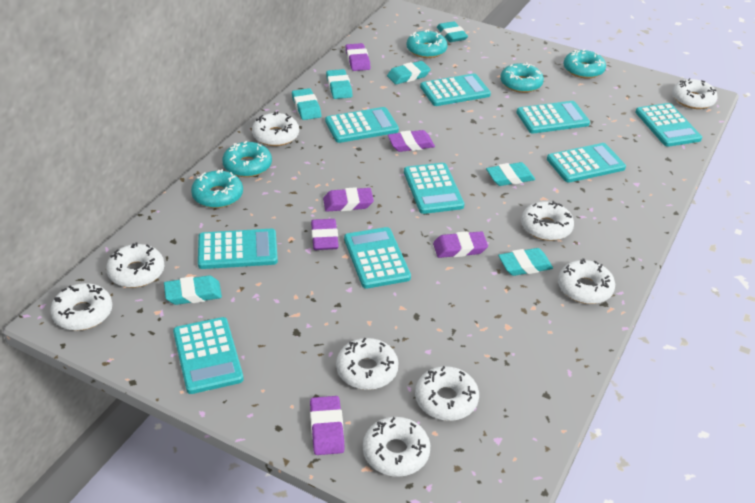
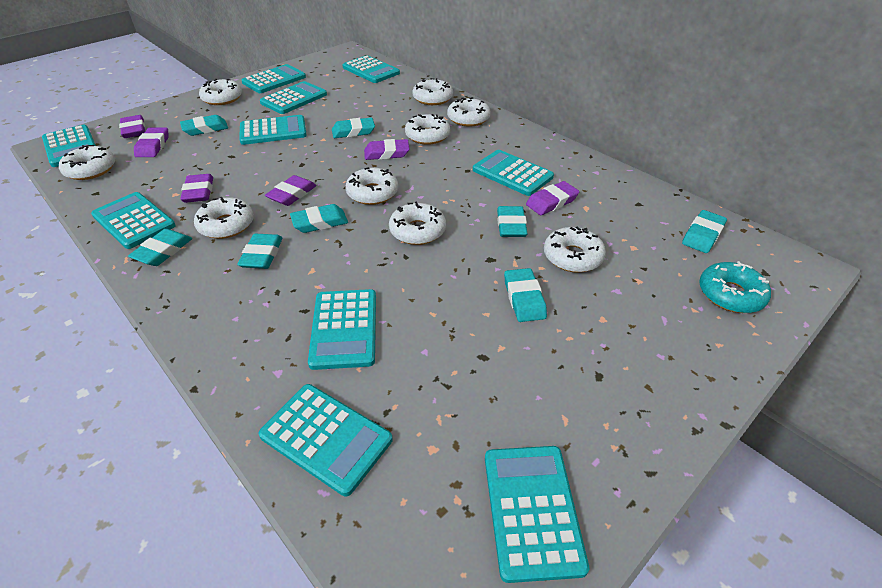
turquoise calculator: [173,317,244,394] [198,229,278,269] [325,107,399,143] [344,227,411,289] [404,163,464,214] [420,73,491,106] [516,101,590,134] [547,143,626,183] [635,103,702,147] = 9 -> [42,125,96,167] [91,192,176,249] [239,115,307,145] [242,64,306,93] [259,384,393,497] [260,81,327,114] [308,289,376,370] [342,55,400,83] [473,150,554,196] [485,446,589,583] = 10
turquoise donut: [191,169,243,208] [222,141,272,177] [407,29,448,58] [500,63,544,93] [563,49,606,79] = 5 -> [699,261,771,313] = 1
turquoise eraser: [164,275,222,305] [292,88,321,120] [326,69,353,99] [387,61,431,84] [437,21,468,42] [486,162,535,186] [498,248,553,276] = 7 -> [128,229,192,266] [180,115,228,136] [237,234,283,269] [290,204,348,233] [332,118,375,138] [497,206,528,237] [504,268,547,322] [682,210,727,253] = 8

